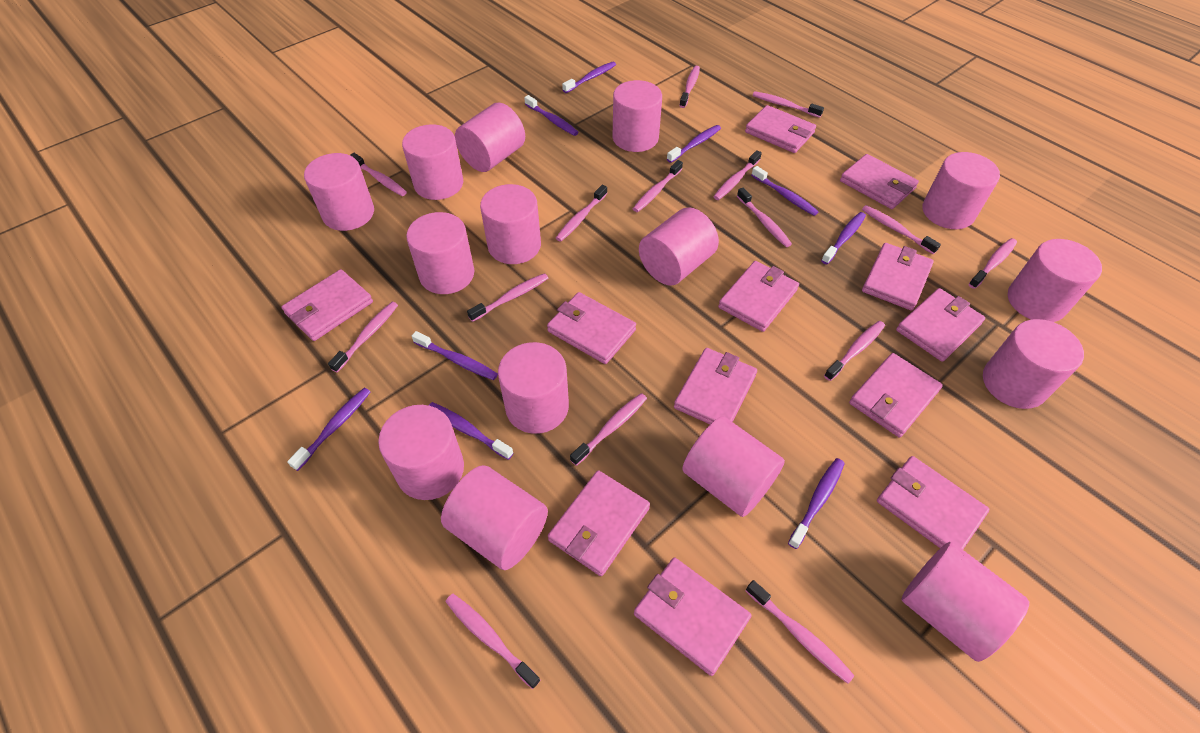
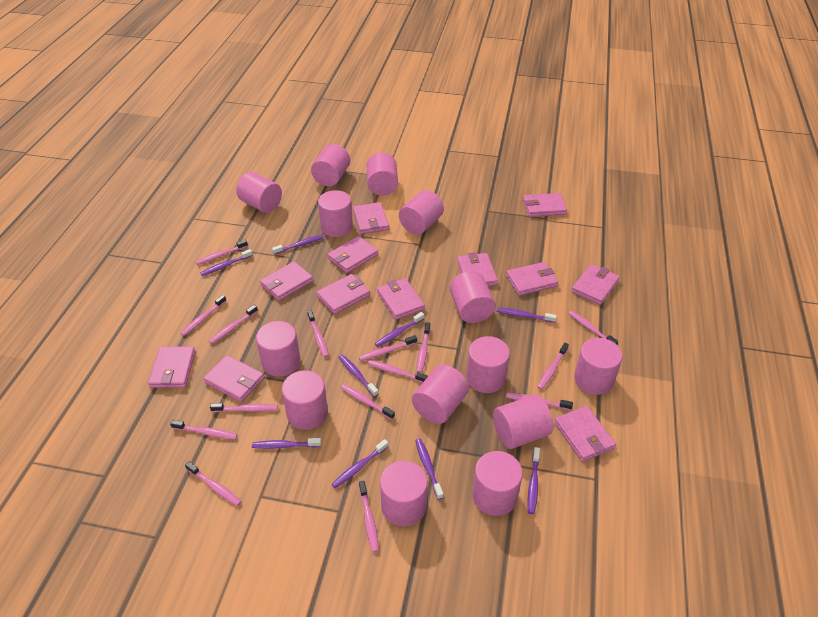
pink cylinder: [304,153,374,231] [378,405,464,500] [402,124,463,200] [406,212,474,294] [441,465,548,570] [455,103,525,172] [480,184,541,264] [498,342,569,434] [612,80,662,152] [639,207,719,285] [682,417,785,517] [901,542,1029,662] [922,152,1000,229] [983,319,1084,409] [1008,239,1102,322] = 15 -> [236,172,282,213] [256,321,300,377] [282,370,328,430] [311,144,350,186] [318,190,353,237] [367,152,398,196] [380,461,428,526] [399,190,444,235] [412,365,469,424] [450,271,495,323] [466,336,510,393] [472,451,523,516] [493,394,553,449] [574,338,623,395] = 14

